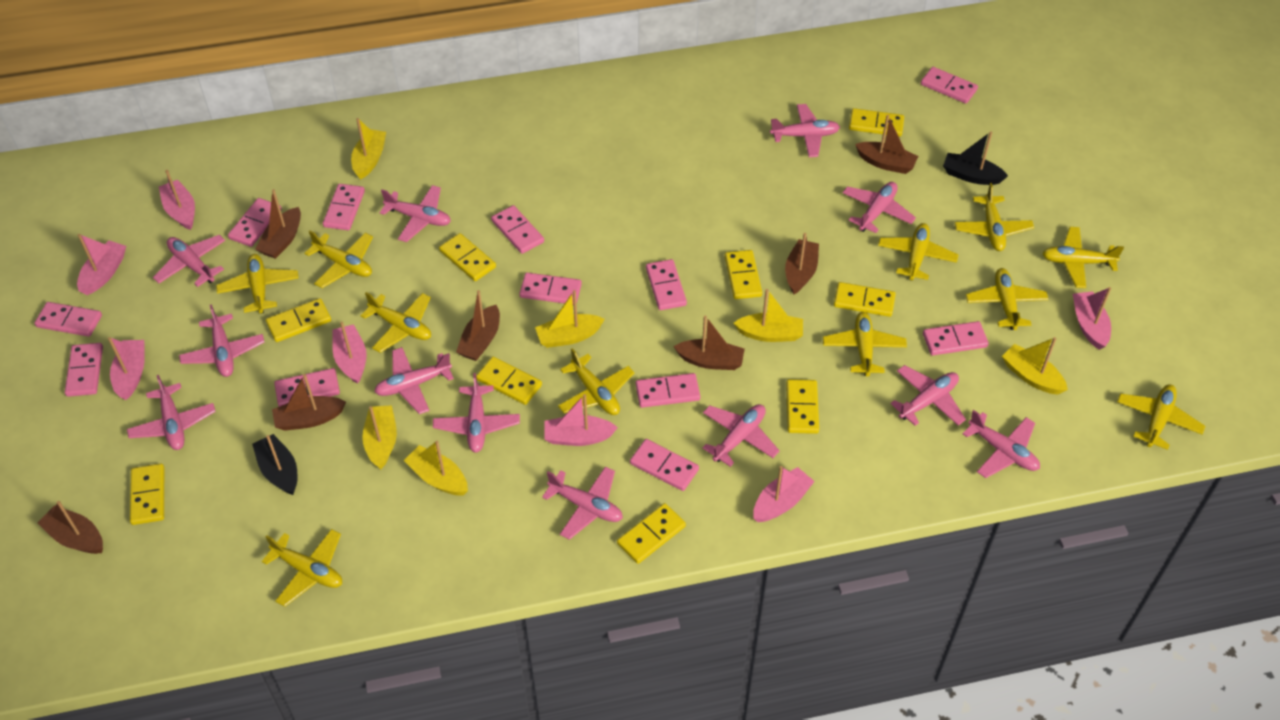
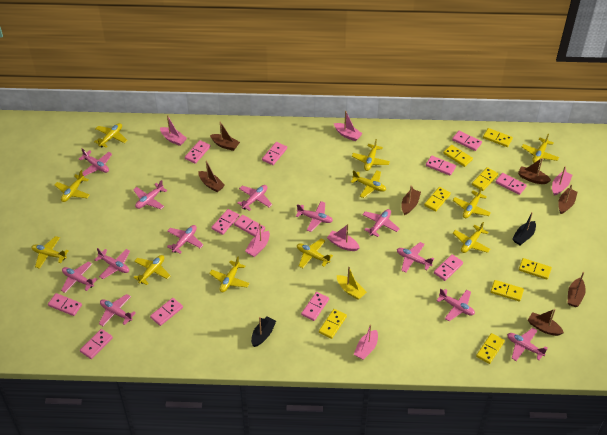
pink boat: [77,234,126,295] [108,337,145,400] [159,170,195,230] [332,322,367,384] [544,394,618,446] [753,466,815,522] [1073,287,1111,350] = 7 -> [160,115,187,146] [245,223,270,257] [327,224,360,251] [334,111,363,142] [354,324,378,360] [552,166,572,196] = 6
yellow boat: [351,118,386,179] [362,405,397,469] [404,441,468,495] [535,290,605,348] [734,289,803,342] [1002,337,1068,394] = 6 -> [337,267,367,300] = 1
yellow domino: [130,463,164,525] [266,298,331,342] [439,233,496,281] [476,357,542,405] [617,503,686,564] [725,250,762,299] [786,379,819,434] [834,282,896,317] [849,108,904,137] = 9 -> [319,309,347,339] [424,187,451,212] [443,145,473,167] [472,167,498,191] [476,333,505,364] [483,128,513,147] [491,280,524,301] [519,258,552,279] = 8

